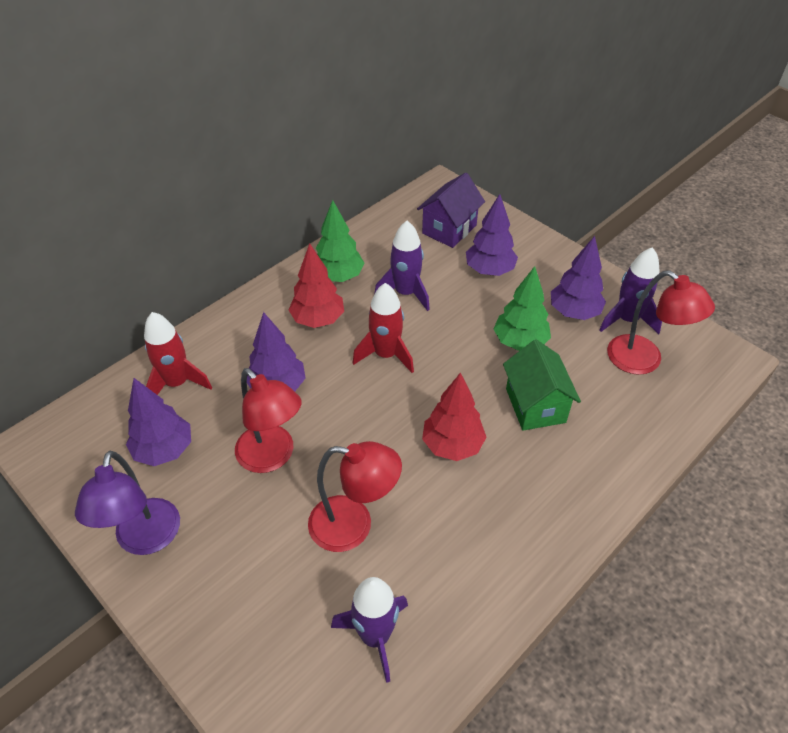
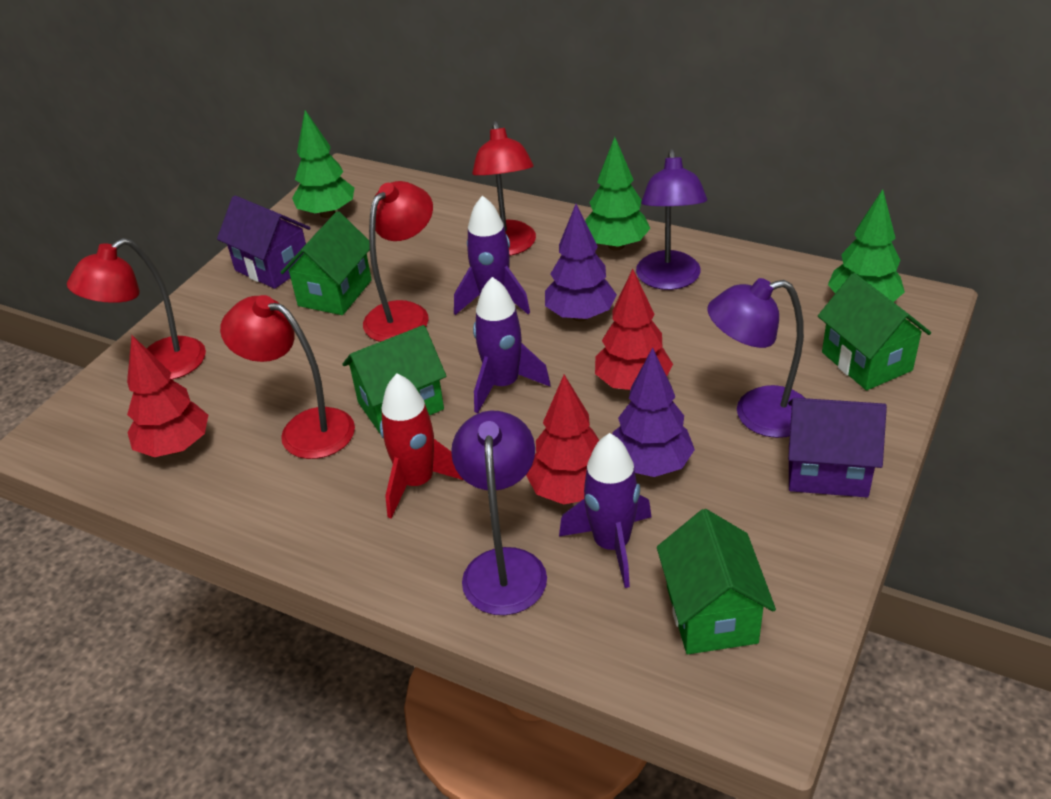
green house: [503,340,581,431] = 1 -> [280,211,372,315] [343,325,446,435] [657,509,776,654] [818,273,931,391] = 4
green tree: [316,200,364,282] [494,266,551,351] = 2 -> [292,110,354,218] [585,137,650,251] [828,189,905,302] = 3
purple house: [417,173,485,248] = 1 -> [217,195,310,289] [788,398,887,497] = 2
purple lamp: [75,451,180,555] = 1 -> [451,411,547,615] [636,149,707,290] [707,278,805,438] = 3
purple tree: [126,378,191,466] [247,312,305,391] [466,194,518,276] [551,236,606,320] = 4 -> [545,204,617,321] [612,347,695,477] = 2
red lamp: [235,368,302,473] [308,441,402,552] [607,271,715,375] = 3 -> [67,238,206,380] [220,295,355,459] [363,181,433,342] [472,121,536,256] = 4
red rocket: [144,312,212,395] [353,283,414,373] = 2 -> [380,374,464,518] = 1
red tree: [289,243,344,328] [422,372,487,461] = 2 -> [127,335,208,457] [526,374,600,504] [595,269,673,390] = 3

